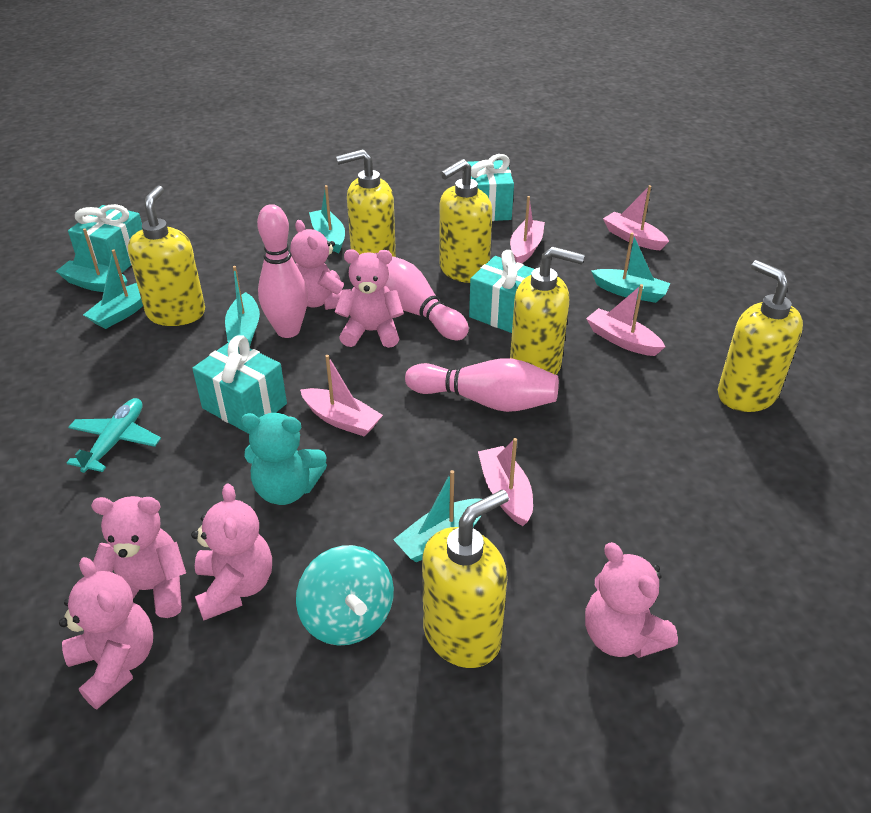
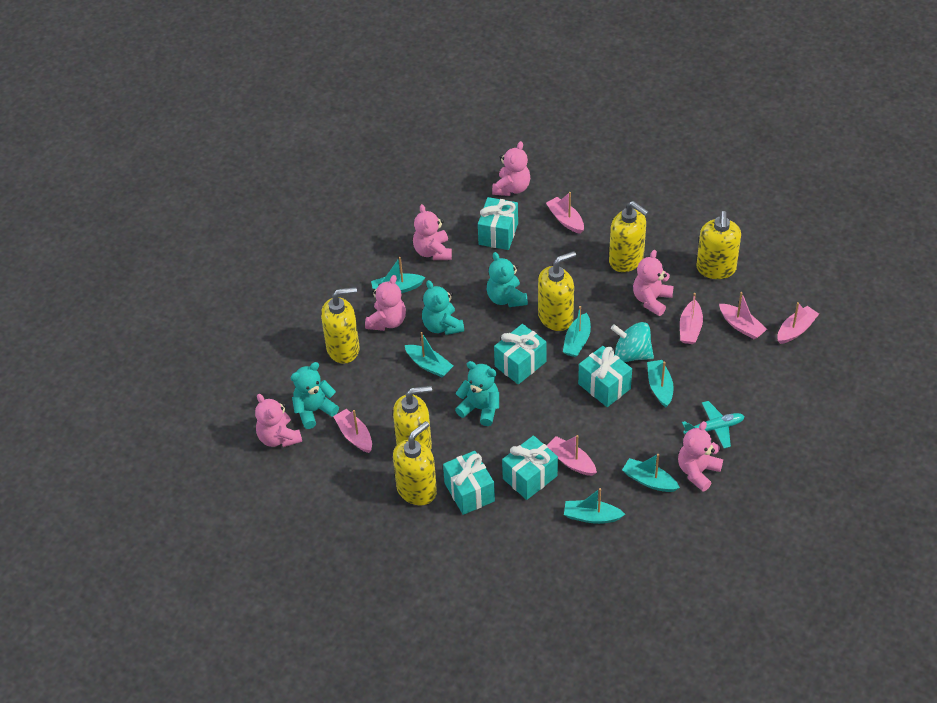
pink boat: [300,355,383,437] [478,438,533,526] [510,196,545,263] [586,284,665,356] [603,185,669,250] = 5 -> [333,409,372,453] [546,192,584,234] [546,435,597,476] [680,293,703,344] [719,292,767,339] [777,302,819,344] = 6
pink bowling pin: [257,204,308,338] [375,253,469,340] [405,358,559,412] = 3 -> none = 0
turquoise gift: [68,204,142,273] [192,335,287,434] [468,154,514,221] [469,250,534,333] = 4 -> [443,451,495,515] [478,197,518,250] [494,324,547,384] [502,435,558,500] [578,346,632,407] = 5
turquoise teddy bear: [241,413,327,505] = 1 -> [290,362,339,429] [422,280,464,335] [455,361,499,426] [487,252,528,307] = 4

